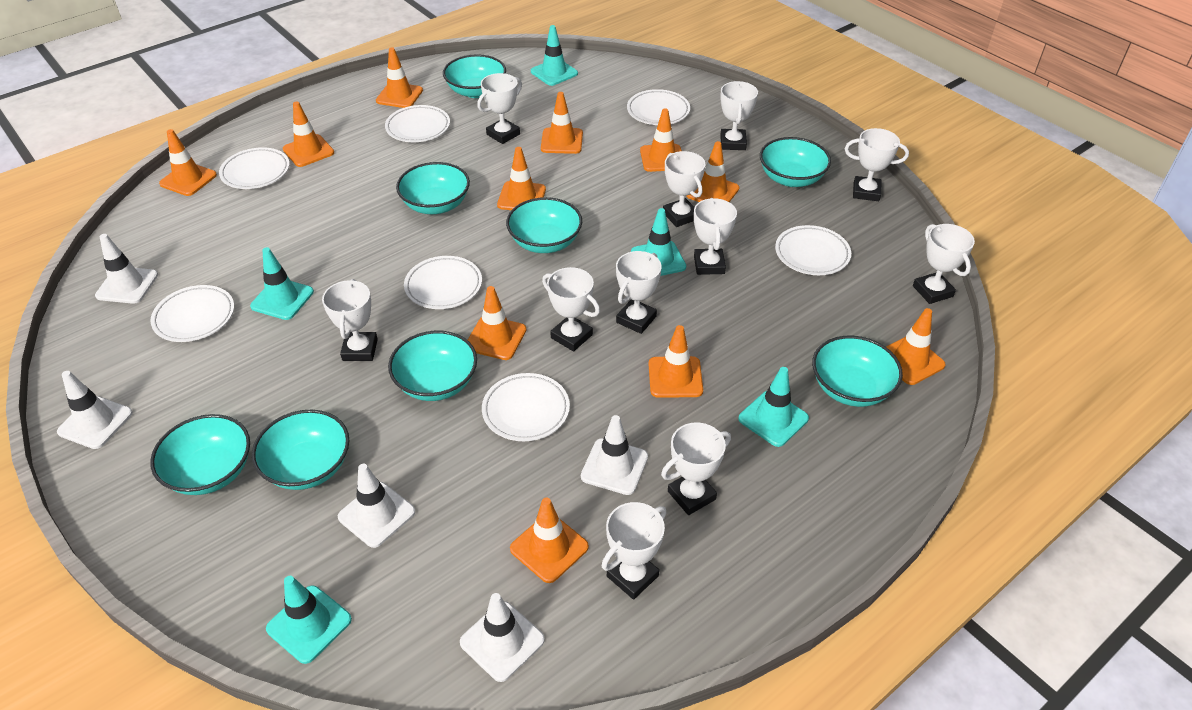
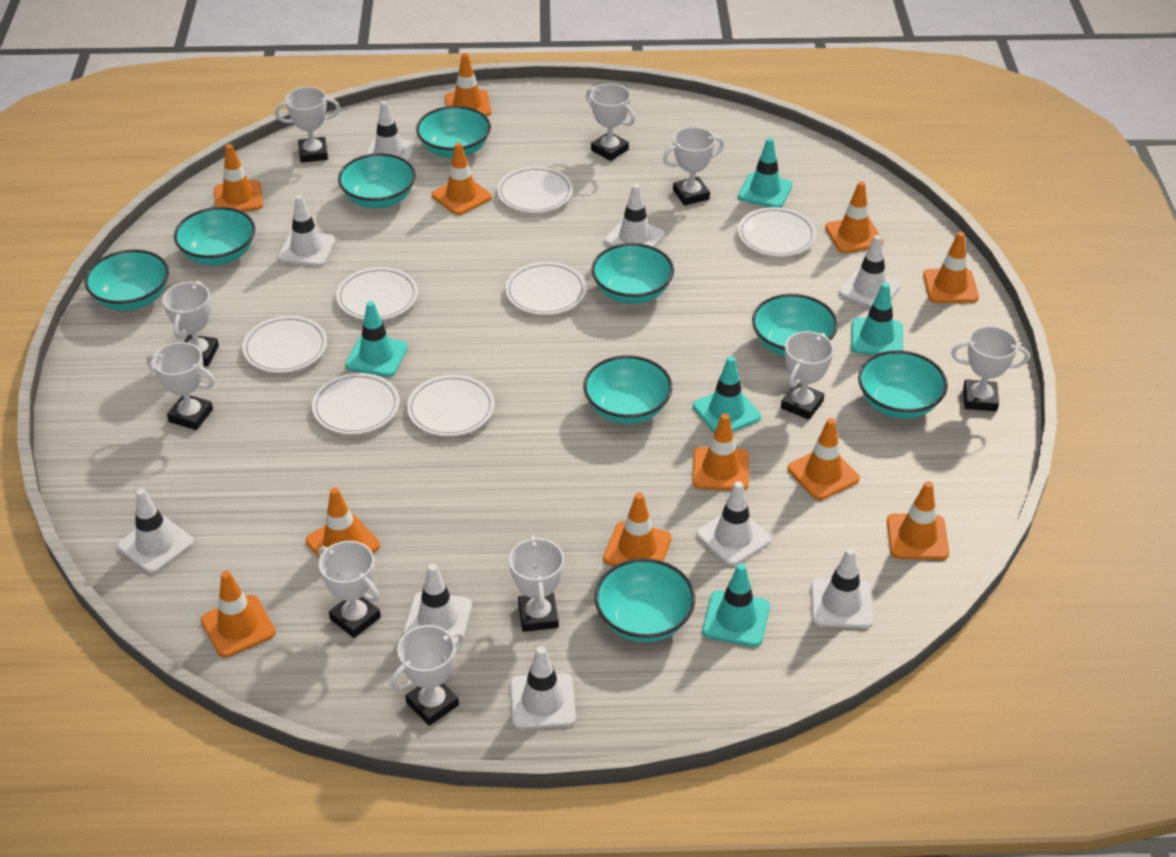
turquoise bowl: [150,414,250,495] [252,410,349,490] [388,331,477,401] [396,162,470,214] [443,54,506,98] [506,197,582,253] [760,137,831,187] [812,336,903,407] = 8 -> [84,249,169,311] [174,207,255,266] [338,153,416,209] [416,106,491,158] [583,355,672,424] [591,243,674,304] [594,558,695,642] [752,294,838,357] [858,350,948,419] = 9
white traffic cone: [57,371,133,449] [95,234,158,304] [338,464,415,548] [460,593,545,682] [581,415,648,495] = 5 -> [117,489,194,574] [278,195,335,267] [365,101,415,162] [403,564,472,645] [510,646,576,730] [604,184,665,247] [696,481,771,566] [811,548,873,629] [839,235,901,308] = 9
white trophy: [322,279,378,361] [477,73,522,144] [542,267,600,351] [602,502,667,600] [616,251,662,334] [661,423,731,515] [663,151,705,227] [694,198,737,275] [720,81,758,150] [845,128,909,201] [913,224,975,304] = 11 -> [146,342,215,430] [162,281,219,366] [275,87,340,163] [318,541,381,638] [390,625,464,726] [509,536,564,632] [586,83,635,161] [663,127,724,206] [781,331,834,420] [951,326,1029,411] = 10

